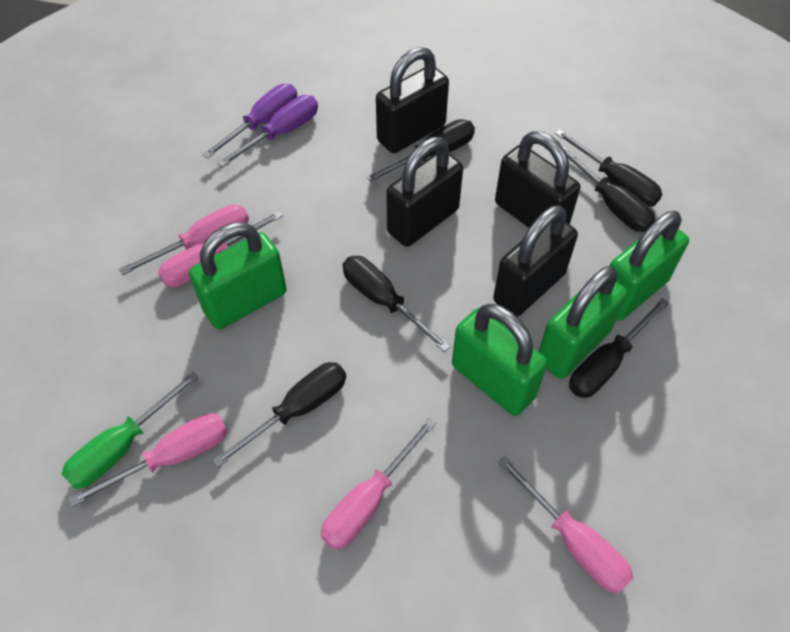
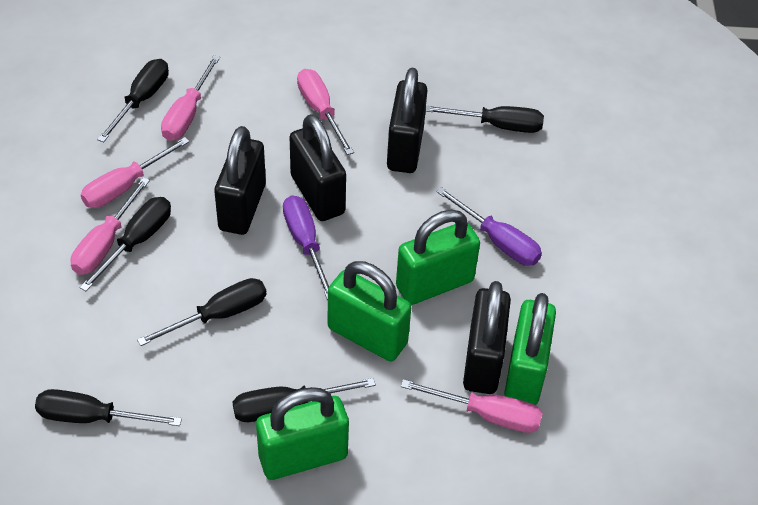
green screwdriver: [62,371,199,489] = 1 -> none = 0

